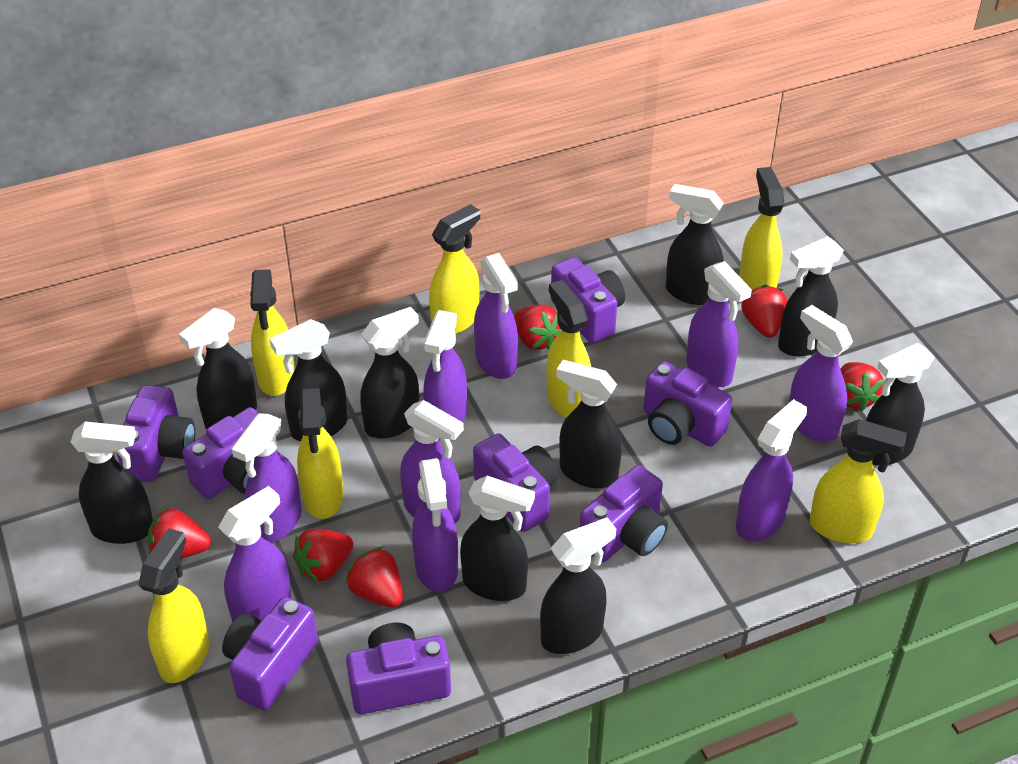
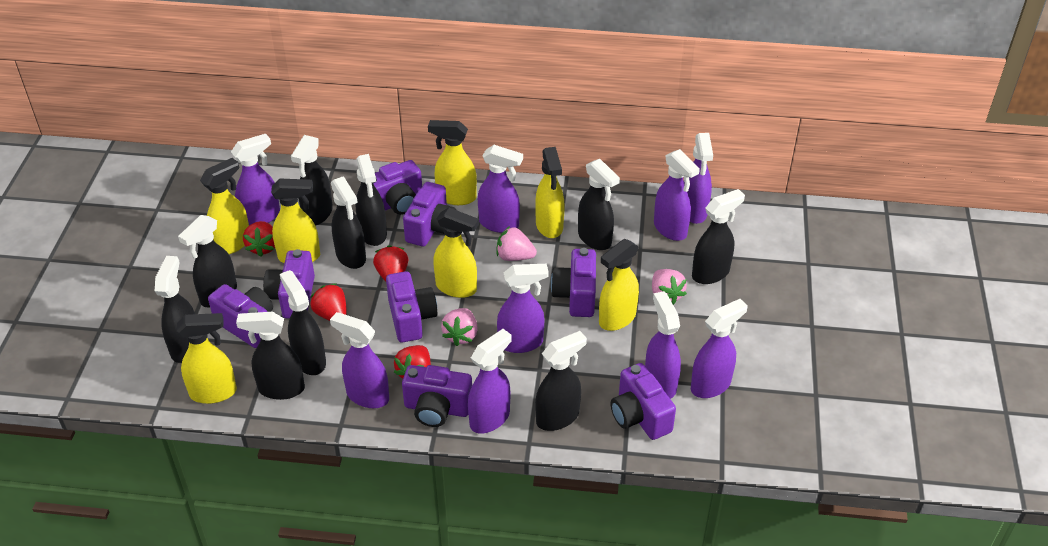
pink strawberry: none = 0 -> [441,308,478,346] [497,226,537,261] [652,269,687,305] = 3
red strawberry: [148,508,211,559] [293,529,354,582] [345,546,403,608] [514,305,561,350] [742,285,787,338] [840,362,884,412] = 6 -> [243,221,275,257] [310,283,347,321] [373,245,408,281] [394,345,431,379] = 4

